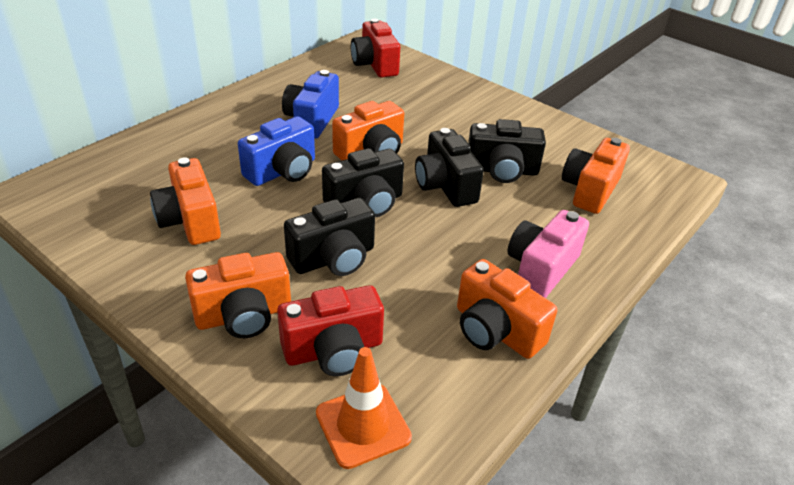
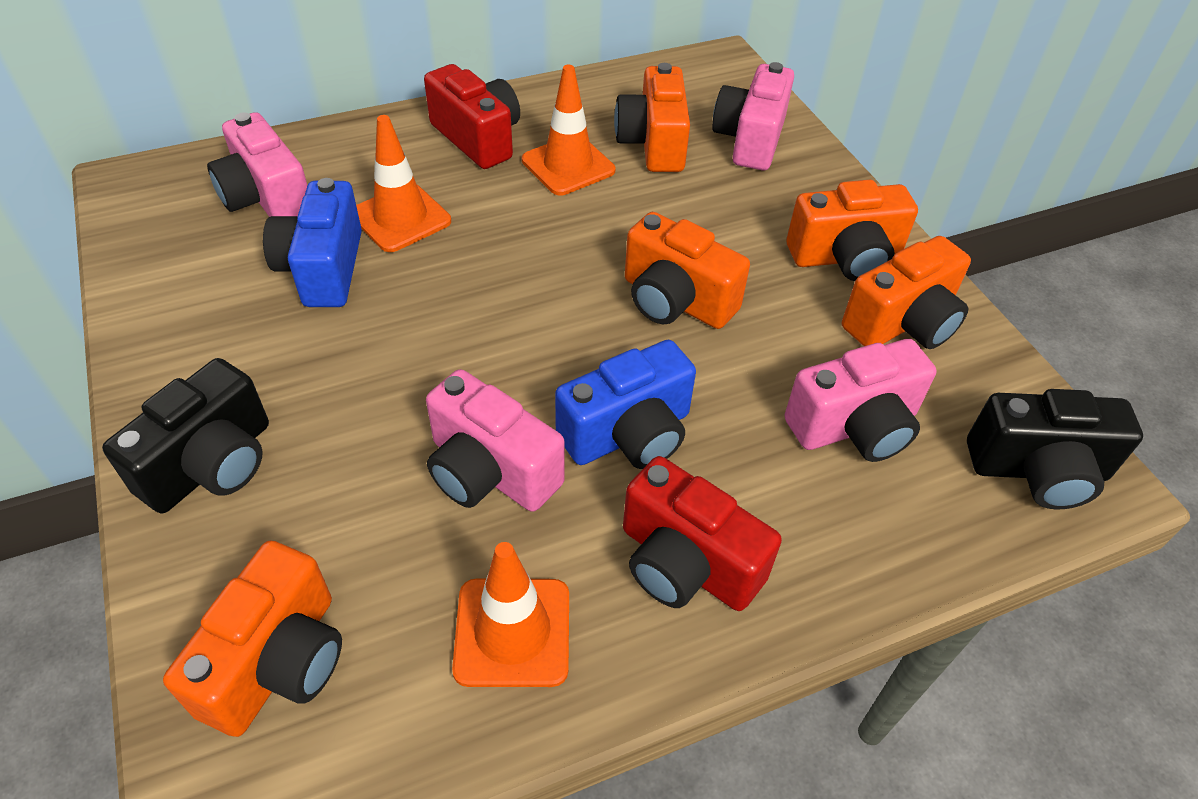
black camera: [284,198,375,276] [322,148,404,217] [415,128,484,207] [468,119,546,183] = 4 -> [102,358,269,513] [967,389,1143,509] = 2
orange traffic cone: [316,347,412,469] = 1 -> [356,115,451,252] [452,542,569,687] [522,65,615,195] = 3
pink camera: [508,210,589,298] = 1 -> [207,112,307,217] [426,369,565,512] [712,62,794,171] [785,339,937,462] = 4

